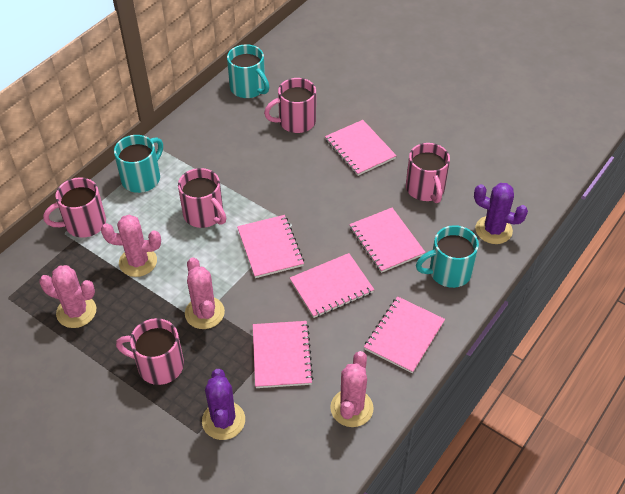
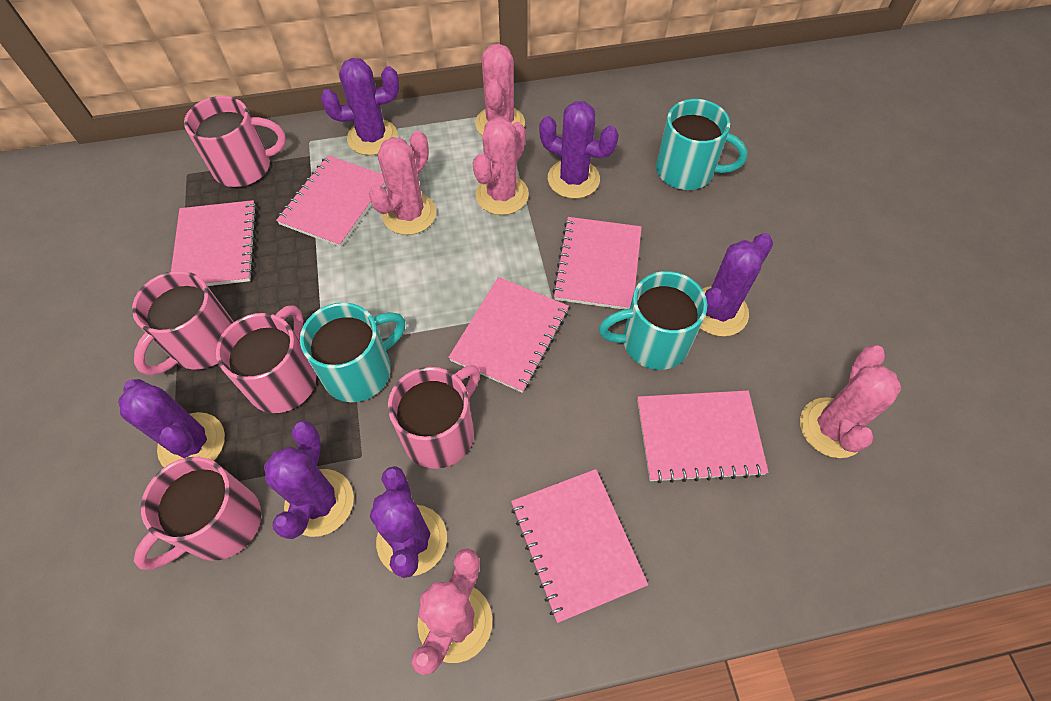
pink cactus: [39,265,96,328] [101,215,161,277] [185,257,225,329] [330,351,374,427] = 4 -> [369,131,436,235] [411,548,492,675] [473,117,529,215] [475,44,525,136] [800,345,902,458] = 5
purple cactus: [202,369,245,440] [474,183,528,244] = 2 -> [118,379,225,467] [264,421,354,539] [321,58,400,155] [370,466,447,578] [539,101,619,199] [700,233,773,337] = 6

